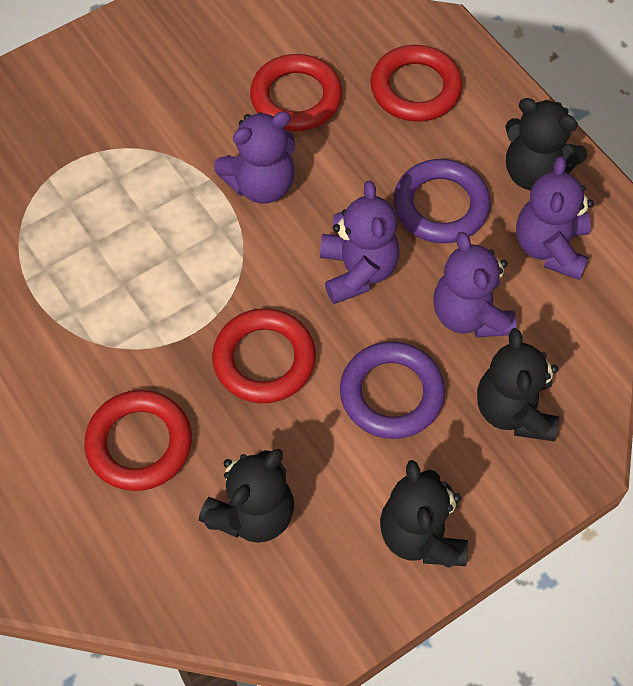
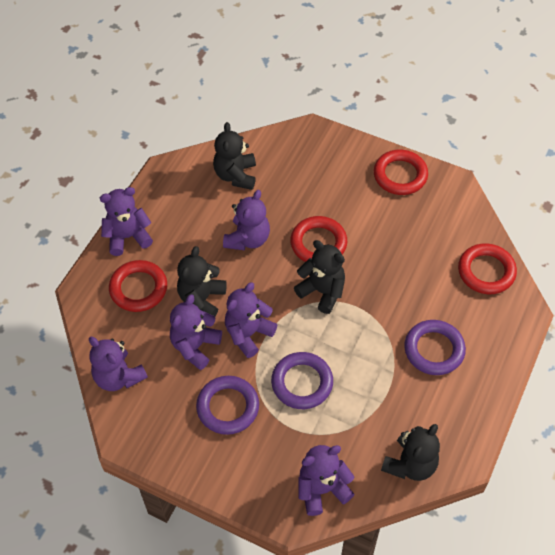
purple ring: [340,341,445,439] [393,159,491,243] = 2 -> [196,376,259,435] [271,352,333,409] [404,320,466,375] = 3
purple teddy bear: [214,111,295,204] [320,181,399,304] [434,232,516,337] [516,156,594,280] = 4 -> [89,337,148,391] [100,187,153,256] [170,294,222,370] [223,190,270,251] [225,282,277,358] [298,445,355,516] = 6

